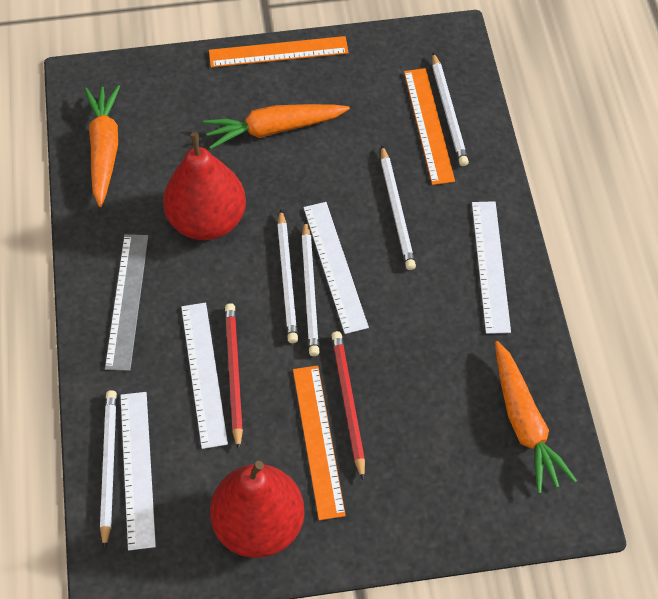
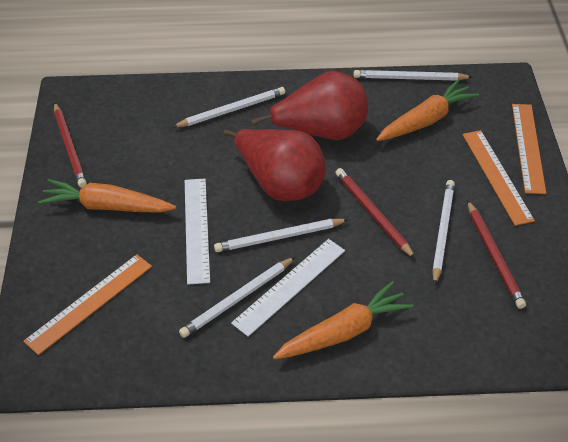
grey ruler: [105,234,148,371] = 1 -> none = 0
red pencil: [225,303,243,450] [331,331,365,481] = 2 -> [54,103,87,188] [335,168,416,259] [467,200,526,309] = 3
white ruler: [120,392,156,550] [181,303,228,449] [303,202,369,334] [472,201,511,334] = 4 -> [185,179,210,285] [231,239,345,337] = 2

